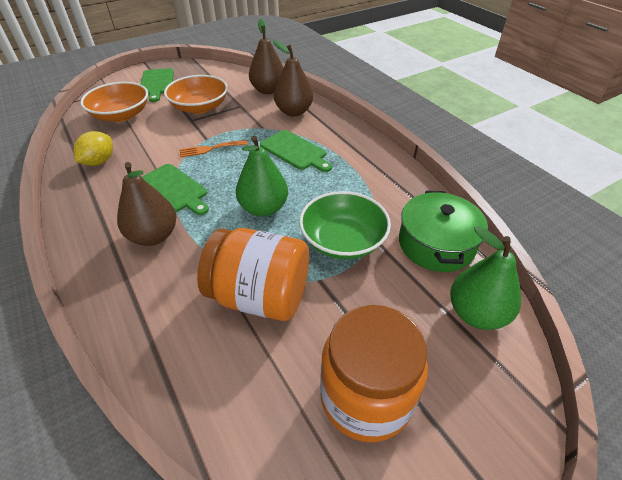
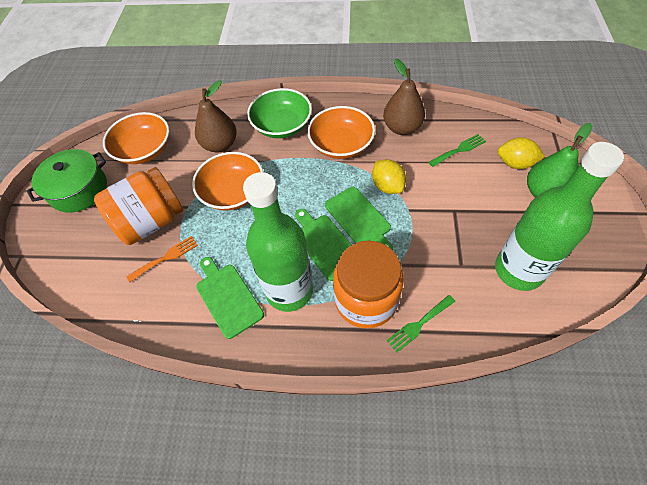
brown pear: [117,162,176,246] [249,19,284,94] [273,40,313,116] = 3 -> [195,80,237,153] [383,59,425,135] = 2
green bottle: none = 0 -> [243,172,313,312] [495,142,624,291] = 2
green fork: none = 0 -> [387,295,455,352] [429,134,486,167] = 2
green pear: [236,136,288,217] [450,226,521,330] = 2 -> [527,123,592,198] = 1
orange bowl: [80,82,148,122] [164,75,228,114] = 2 -> [103,112,169,164] [192,152,263,211] [308,106,375,159] = 3
yellow lemon: [74,131,113,166] = 1 -> [372,159,406,194] [498,137,545,169] = 2

